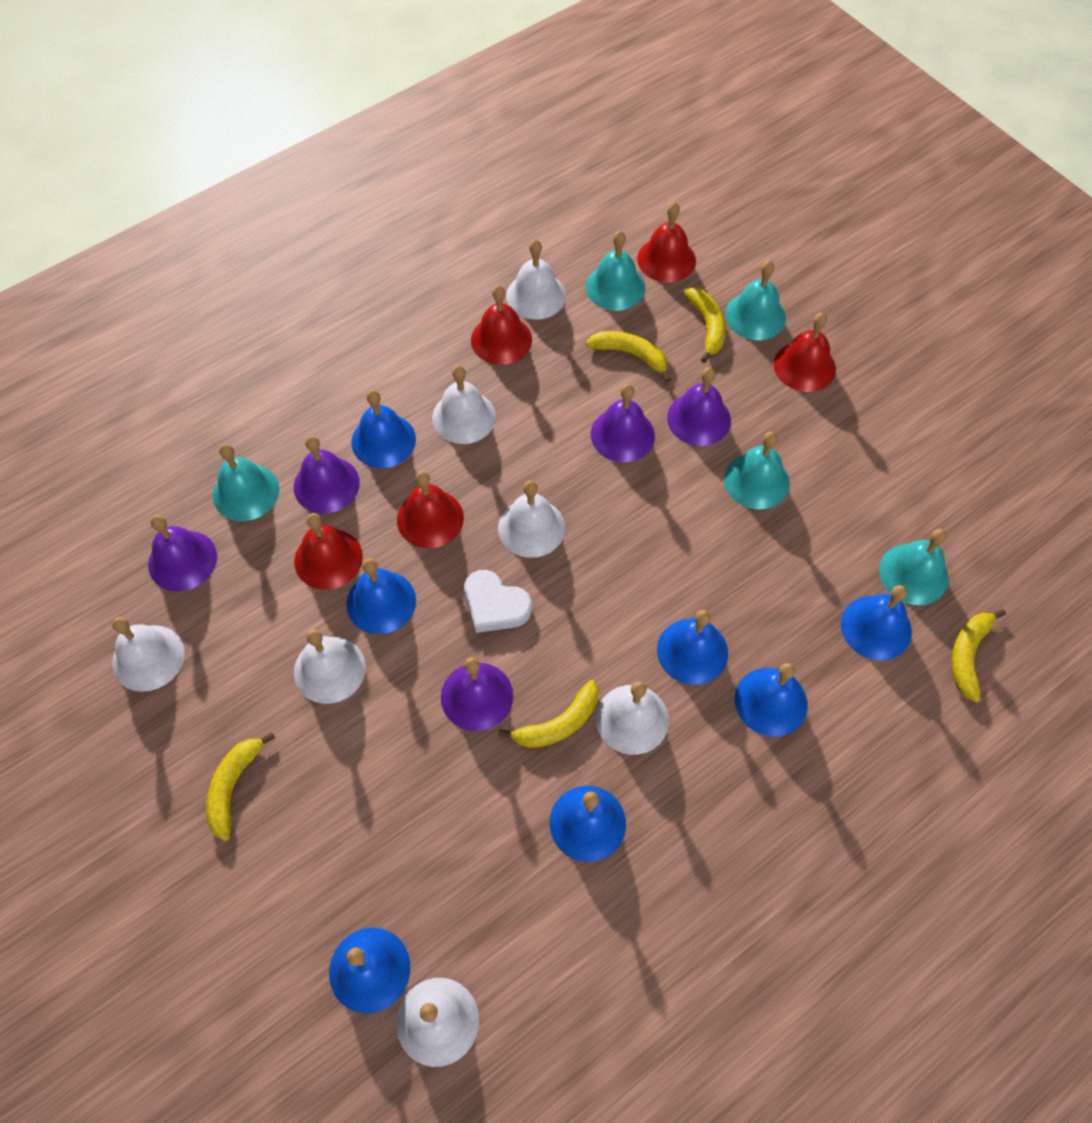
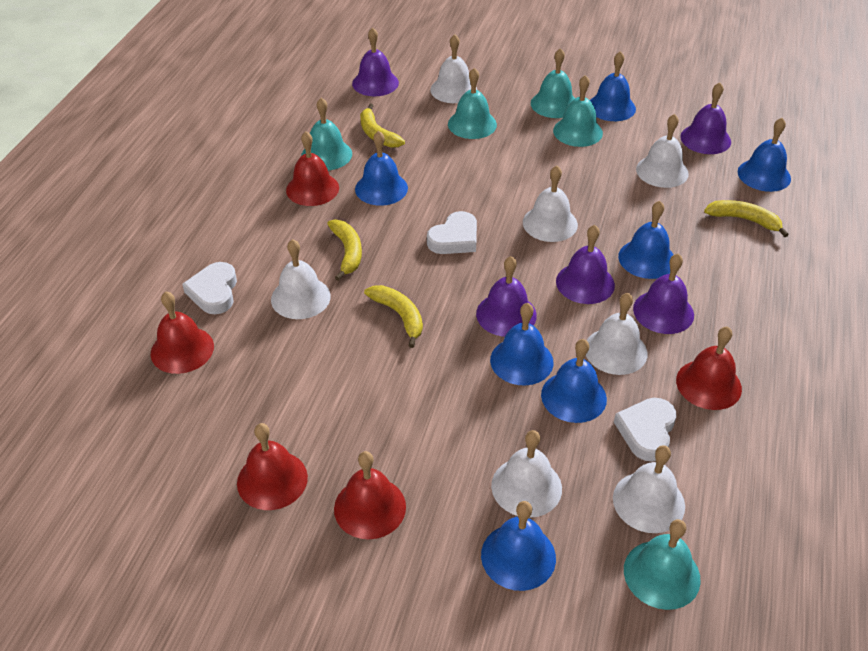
white heart: [464,570,532,633] = 1 -> [182,262,237,314] [427,211,477,254] [614,398,677,462] = 3
yellow banana: [206,733,275,841] [498,680,598,748] [586,331,671,382] [683,287,726,363] [952,609,1006,703] = 5 -> [327,220,362,281] [360,104,405,148] [364,285,423,348] [704,200,789,237] = 4

